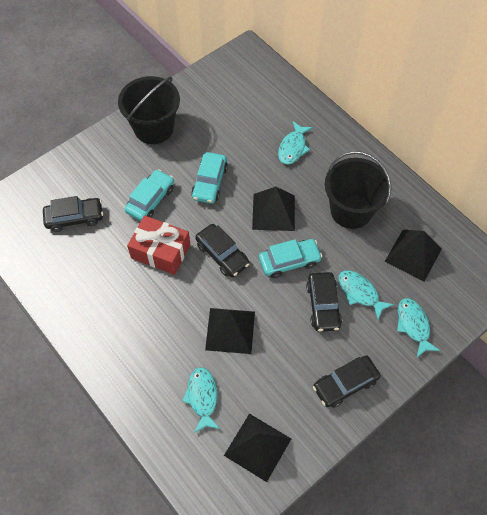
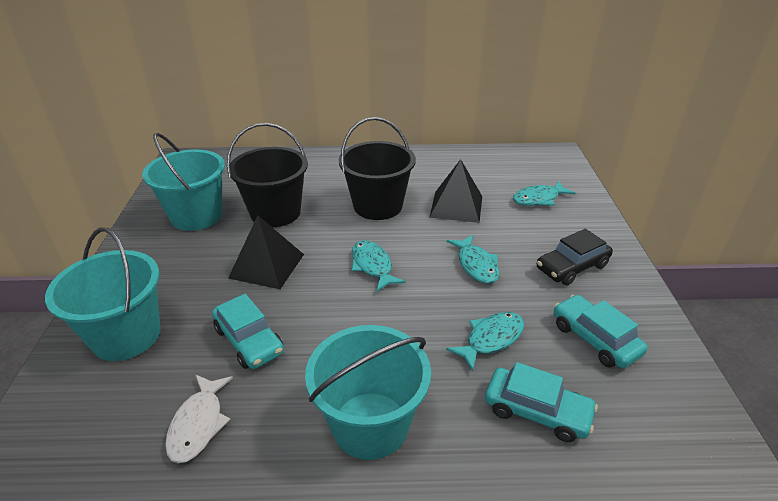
black car: [43,196,103,232] [195,224,249,277] [306,272,342,332] [313,355,381,408] = 4 -> [537,229,613,285] = 1
black pyramid: [205,308,255,354] [224,414,291,482] [252,186,295,231] [384,230,442,282] = 4 -> [228,216,304,289] [429,159,482,223] = 2
red gift: [127,216,191,275] = 1 -> none = 0
turquoise bucket: none = 0 -> [45,228,160,361] [142,133,225,231] [305,325,431,460] = 3
white fish: none = 0 -> [165,375,233,463] = 1

